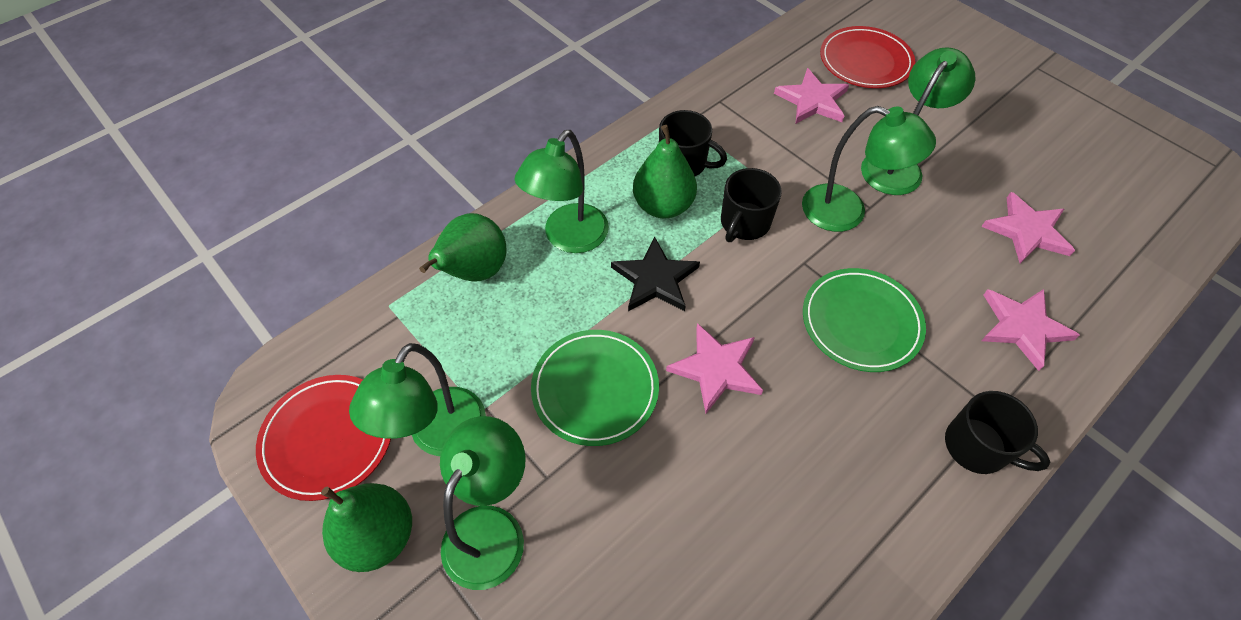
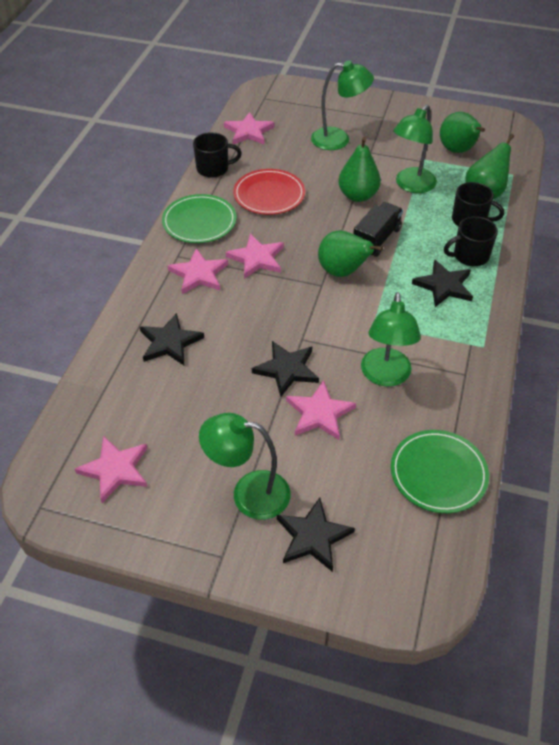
black star: [611,236,700,311] = 1 -> [140,313,204,365] [252,341,319,397] [277,498,355,572] [412,259,473,307] = 4
black truck: none = 0 -> [353,202,403,257] = 1
green lamp: [349,343,486,456] [440,416,526,590] [515,130,609,253] [802,106,936,232] [861,47,975,195] = 5 -> [199,413,291,520] [311,61,374,150] [361,292,421,386] [393,105,437,193] = 4
green pear: [321,483,412,572] [419,213,507,282] [633,125,697,218] = 3 -> [318,230,383,277] [338,137,381,202] [440,112,485,153] [465,134,514,199] = 4
pink star: [666,323,763,413] [774,68,849,124] [981,192,1075,264] [981,289,1080,371] = 4 -> [75,436,147,503] [168,248,228,294] [224,112,275,145] [225,234,284,279] [286,380,356,440] = 5
red plate: [256,375,391,501] [820,26,915,88] = 2 -> [233,169,305,215] = 1

